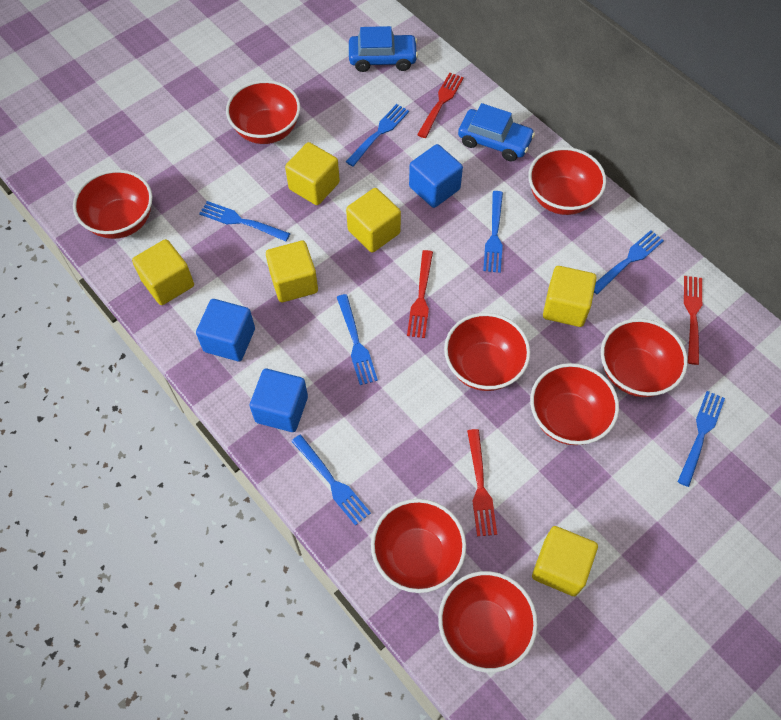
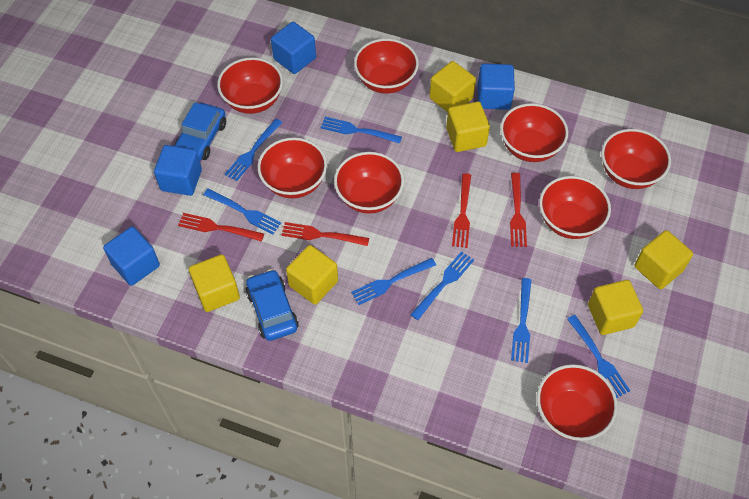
blue cube: [196,299,255,361] [250,369,308,432] [409,144,463,208] = 3 -> [103,227,160,286] [154,145,202,196] [271,22,316,74] [478,64,515,110] = 4

